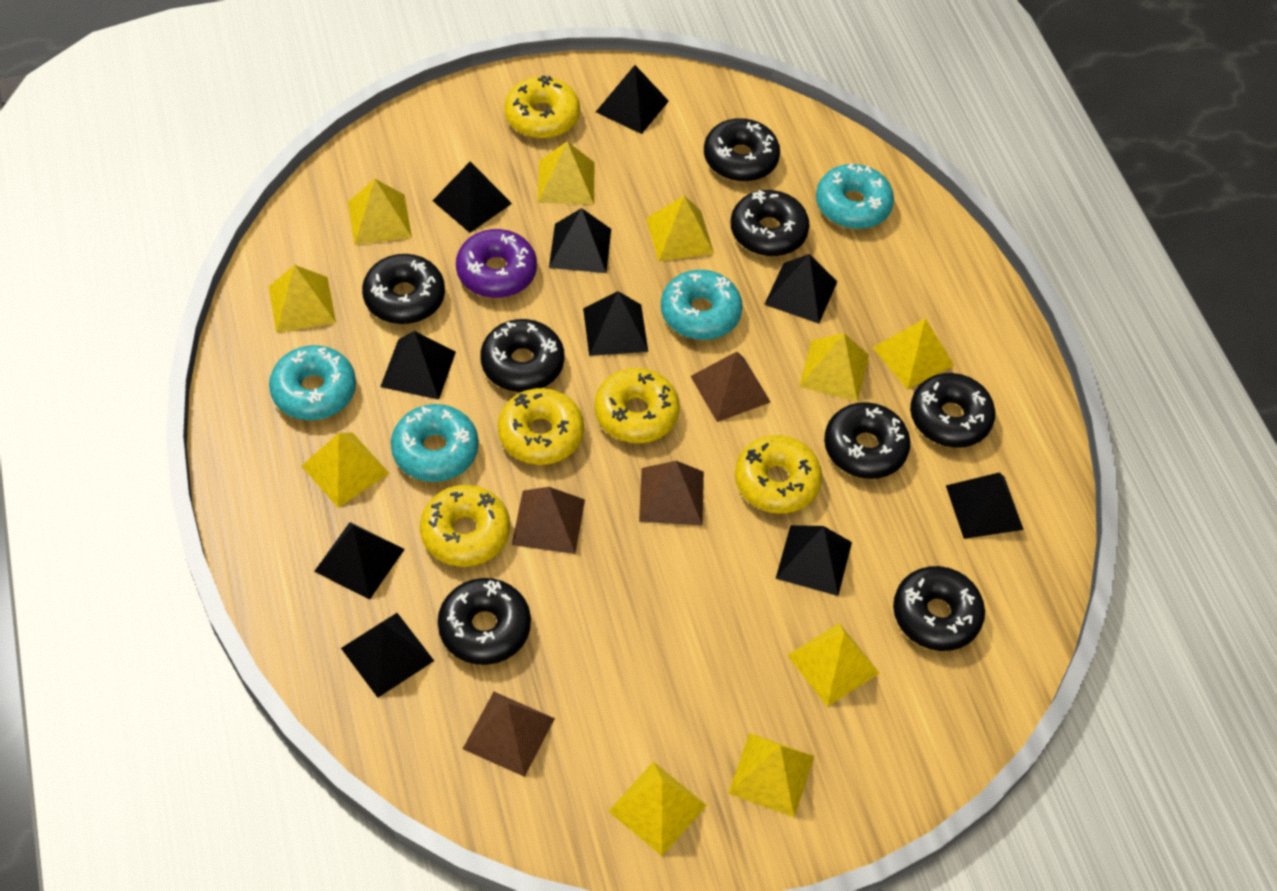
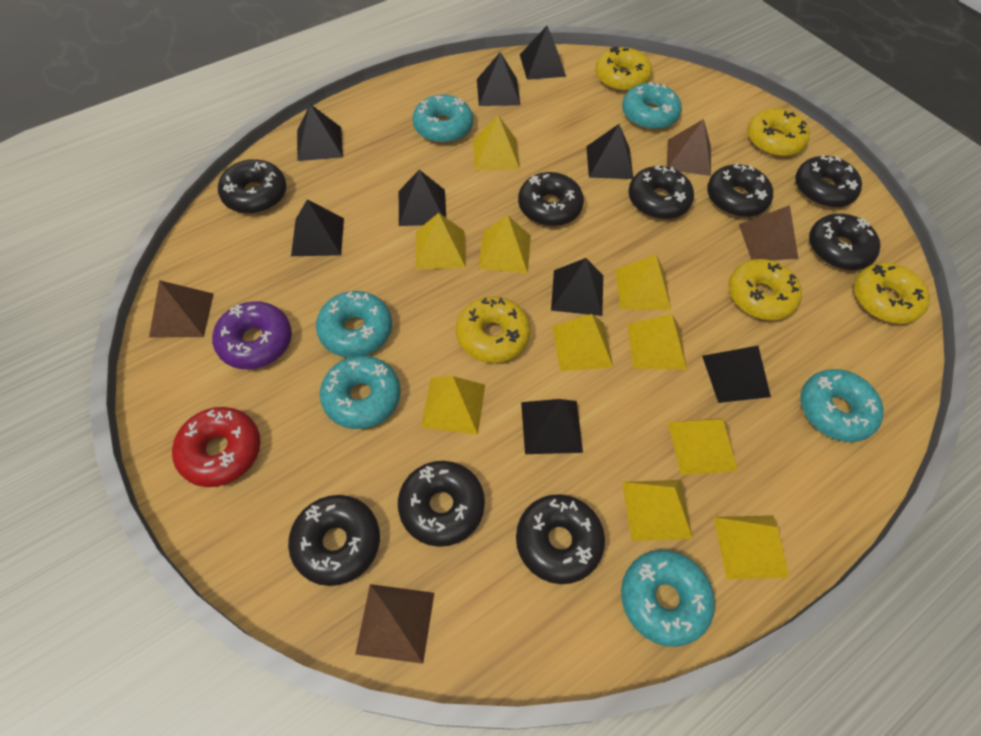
black donut: [362,254,445,324] [438,578,531,665] [480,319,564,392] [704,118,780,182] [730,190,810,256] [824,402,911,479] [893,566,985,651] [910,373,996,448] = 8 -> [218,159,287,214] [288,495,380,586] [398,461,485,547] [516,494,605,584] [518,172,584,226] [628,165,694,219] [707,164,773,217] [795,155,862,208] [809,214,881,270] = 9
black pyramid: [314,522,405,600] [341,613,434,698] [380,331,456,400] [433,162,512,233] [549,208,611,273] [583,291,648,356] [596,65,669,134] [764,254,837,324] [776,525,852,596] [946,472,1024,539] = 10 -> [291,199,344,256] [297,104,343,161] [399,170,446,226] [477,52,520,106] [520,26,566,80] [521,399,583,454] [551,258,603,316] [586,124,633,179] [702,346,771,403] = 9
red donut: none = 0 -> [172,407,261,487] = 1
turquoise donut: [269,345,356,420] [391,404,479,482] [661,270,743,340] [816,164,894,229] = 4 -> [316,291,392,357] [320,356,401,429] [413,94,473,143] [621,550,715,647] [622,82,682,130] [800,369,884,442] = 6

